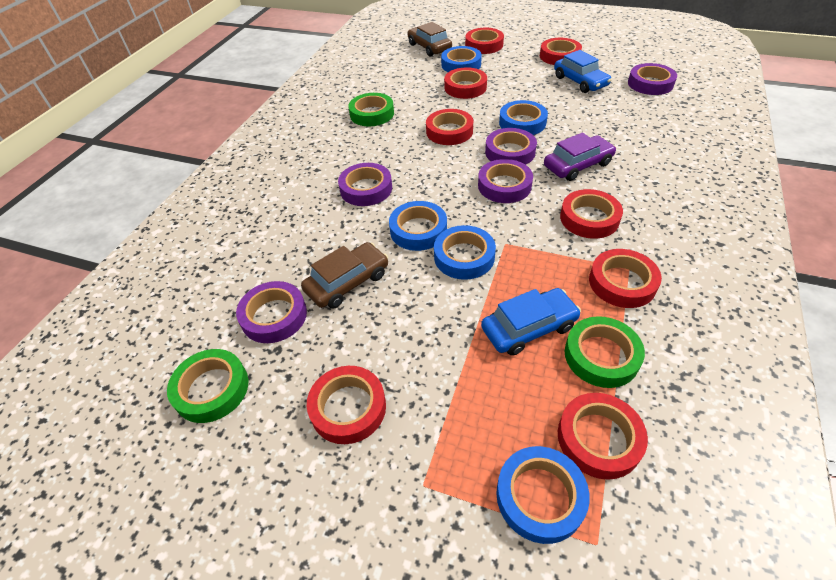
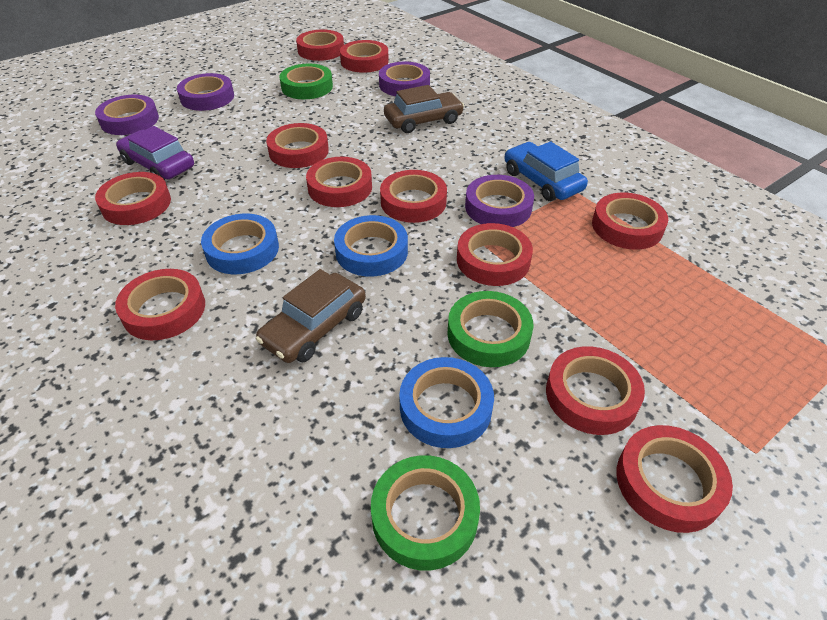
blue car: [481,288,581,356] [554,50,611,93] = 2 -> [504,141,588,201] = 1
blue tape: [389,201,447,251] [434,225,496,280] [441,46,482,72] [496,446,590,544] [499,100,548,135] = 5 -> [201,214,279,274] [334,215,408,277] [399,357,494,448] = 3
purple tape: [236,281,307,343] [338,163,392,206] [478,159,533,203] [485,128,537,165] [628,63,677,95] = 5 -> [95,95,159,135] [177,73,234,111] [379,62,430,96] [465,175,534,227] = 4
red tape: [307,366,386,444] [426,109,473,145] [444,67,487,99] [465,28,504,54] [540,38,582,65] [558,393,648,480] [560,189,623,239] [589,249,662,308] = 8 -> [95,172,171,225] [115,269,205,340] [266,123,329,168] [296,29,344,61] [306,157,372,207] [340,40,389,73] [380,170,447,223] [457,223,533,286] [546,346,645,435] [592,193,668,250] [617,425,733,533] = 11

